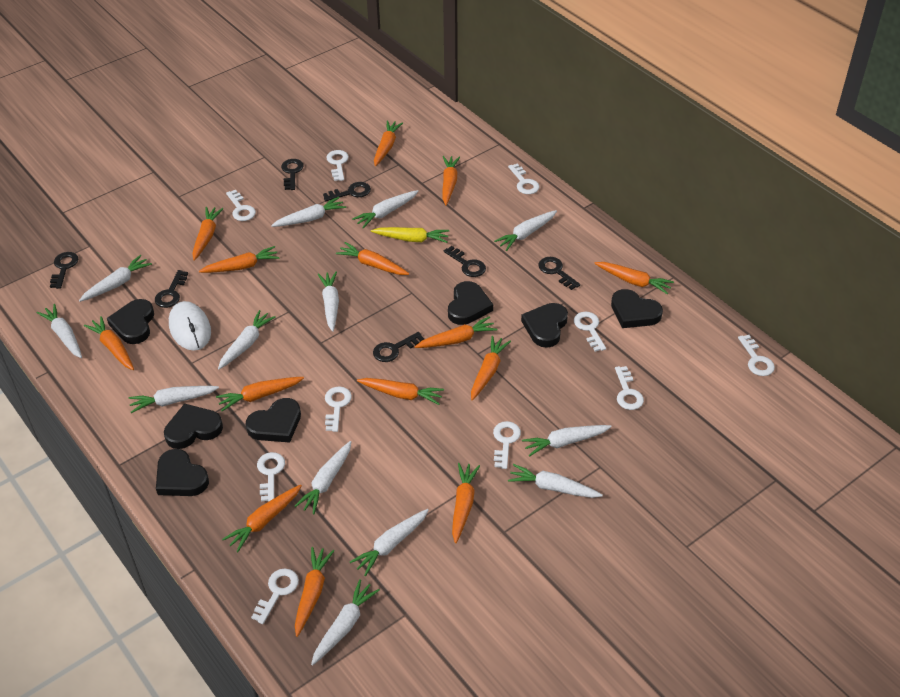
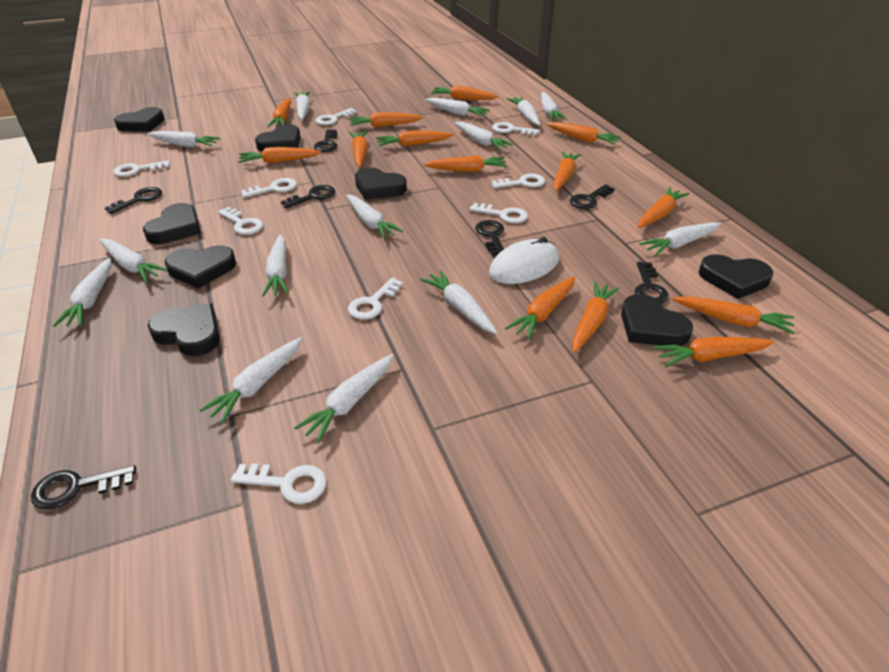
black heart: [107,299,154,344] [156,449,209,496] [164,404,223,449] [246,398,301,443] [448,281,493,325] [521,303,568,348] [611,289,663,328] = 7 -> [114,107,165,132] [143,203,201,244] [148,303,220,356] [165,245,236,288] [255,124,301,151] [355,167,407,200] [621,294,693,346] [699,254,773,299] = 8
white carrot: [37,304,82,358] [79,255,152,302] [129,386,219,413] [218,310,276,369] [271,197,346,227] [295,441,351,514] [311,579,380,666] [318,271,339,332] [350,509,429,576] [352,190,419,228] [494,210,557,251] [508,464,603,498] [522,425,612,457] = 13 -> [53,258,111,327] [99,239,168,282] [147,131,220,147] [199,337,302,424] [262,234,289,297] [294,91,310,120] [294,354,394,443] [346,195,404,239] [420,270,497,334] [425,98,490,117] [455,122,513,150] [507,96,541,126] [541,92,567,121] [640,222,721,256] = 14
white key: [226,190,256,221] [251,569,299,624] [257,452,285,502] [325,386,352,432] [326,150,349,181] [493,421,521,469] [508,163,539,194] [574,312,606,352] [615,366,644,410] [738,335,775,376] = 10 -> [113,160,170,177] [218,207,263,235] [231,463,327,504] [241,178,297,198] [316,108,357,125] [348,277,403,319] [469,203,528,223] [491,173,545,188] [492,122,540,135] = 9
yellow carrot: [371,227,449,243] = 1 -> none = 0

